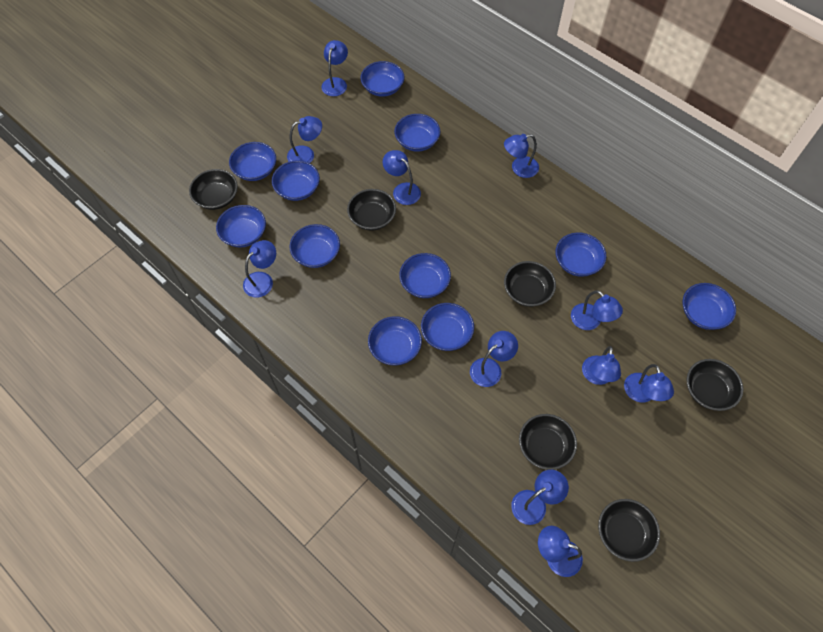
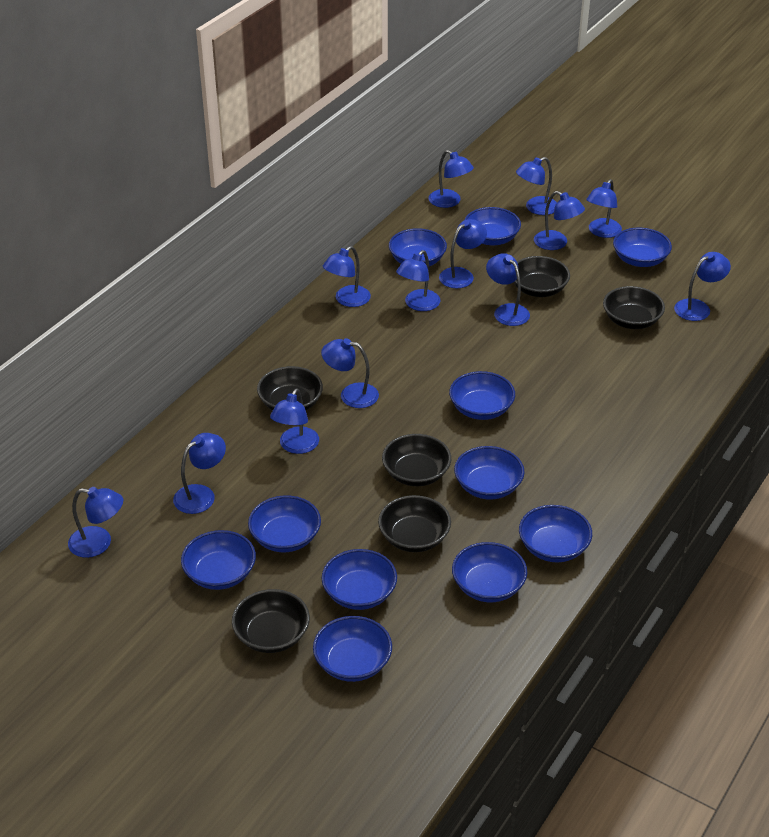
blue lamp: [243,240,276,298] [287,116,322,163] [322,40,348,96] [383,150,421,205] [470,331,518,387] [504,134,539,178] [511,470,569,525] [538,526,583,577] [571,290,623,330] [582,346,621,385] [624,364,674,403] = 11 -> [68,487,123,558] [173,433,226,514] [270,388,319,454] [321,338,379,408] [323,246,371,307] [396,250,441,311] [428,150,474,208] [439,219,487,288] [486,253,530,326] [516,157,557,215] [534,191,585,250] [586,179,622,238] [674,252,731,321] = 13

